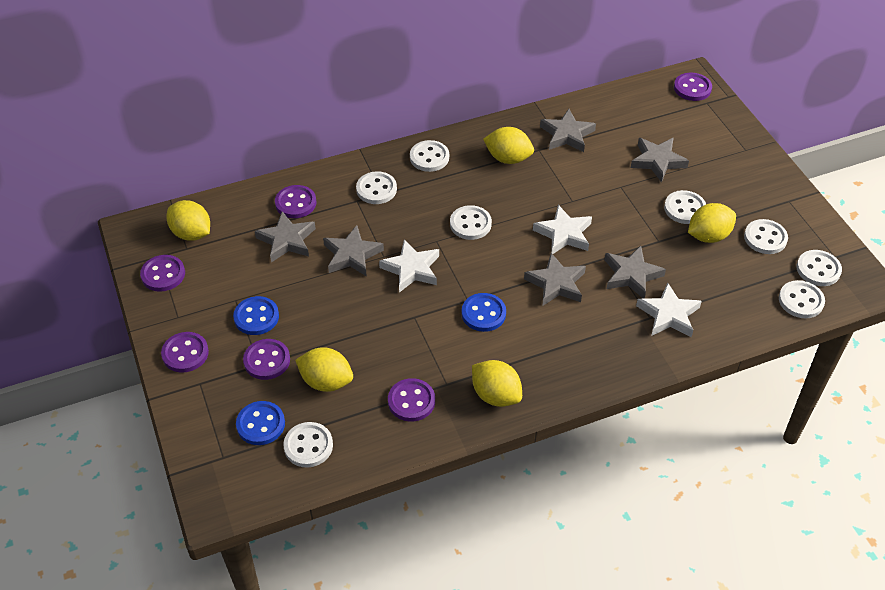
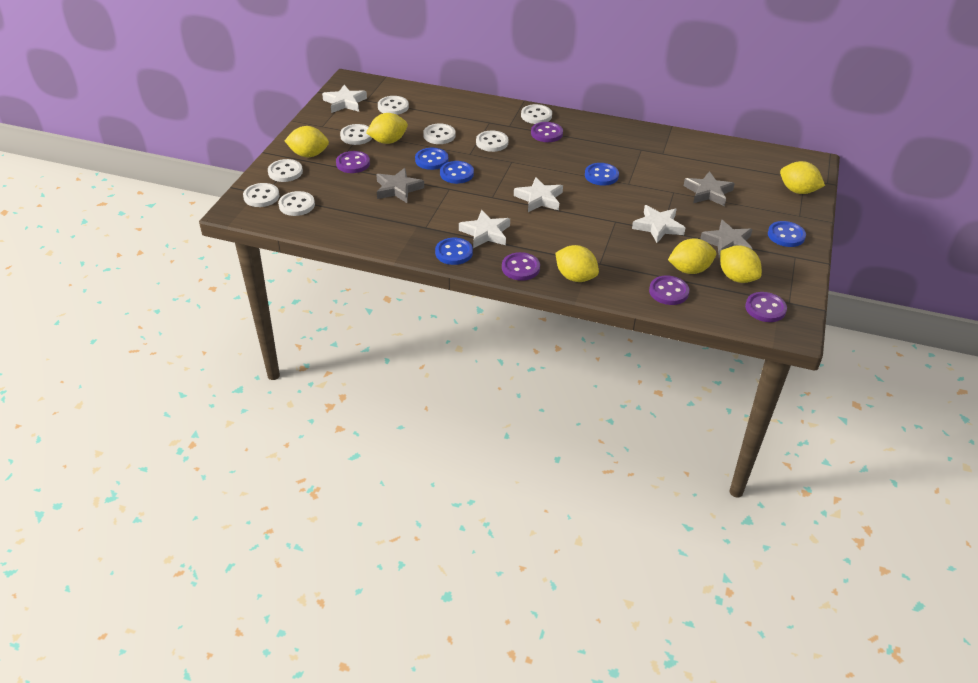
blue button: [233,296,279,335] [236,401,285,445] [462,293,506,332] = 3 -> [415,148,448,170] [435,238,473,265] [440,161,474,184] [585,163,619,186] [768,221,806,247] = 5
grey star: [255,211,316,262] [323,225,384,277] [524,253,586,306] [540,109,596,152] [604,246,666,298] [631,138,689,183] = 6 -> [376,168,424,203] [684,171,735,206] [700,220,753,258] = 3
purple button: [140,255,185,292] [161,332,209,372] [243,339,290,380] [275,185,316,218] [388,378,435,422] [674,73,712,101] = 6 -> [336,151,370,173] [502,252,540,281] [531,122,563,142] [649,276,689,305] [745,292,787,322] = 5
white star: [379,239,439,293] [533,205,592,254] [636,283,702,337] = 3 -> [322,85,367,113] [459,210,510,248] [514,177,563,212] [632,205,685,243] = 4
yellow lemon: [167,200,210,241] [295,347,353,392] [472,360,522,407] [483,127,534,164] [688,203,736,243] = 5 -> [284,126,329,157] [366,113,408,144] [555,245,599,282] [668,238,716,274] [720,245,762,283] [780,161,825,194] = 6

